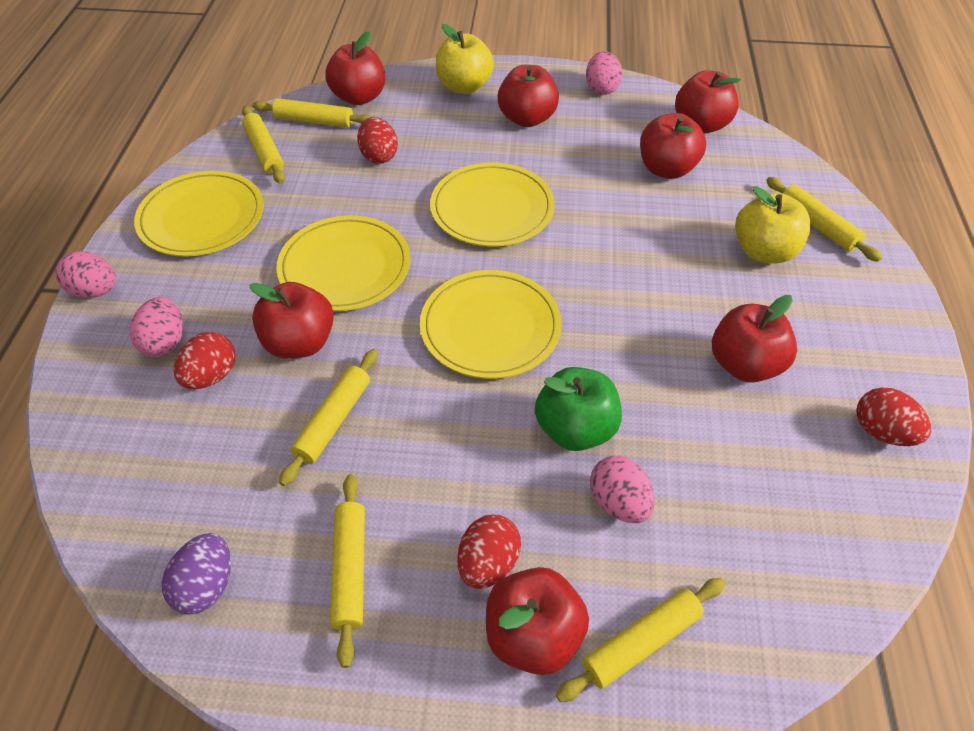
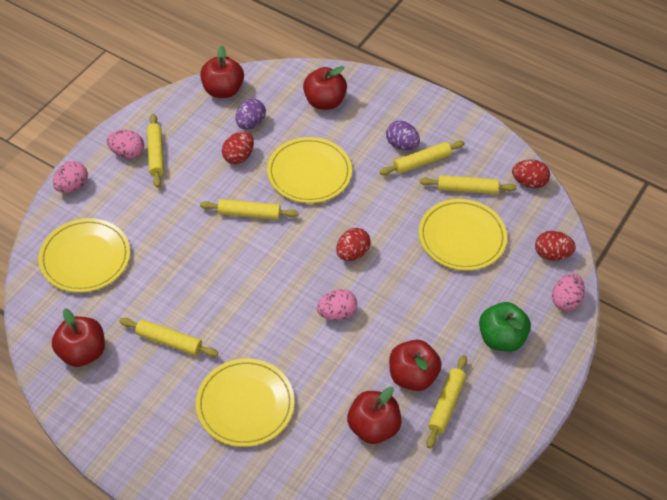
purple egg: [162,533,231,615] = 1 -> [236,99,266,130] [386,121,420,150] = 2
red apple: [249,282,334,359] [325,31,385,105] [486,567,589,675] [498,65,559,127] [640,113,706,179] [675,70,741,134] [712,295,797,383] = 7 -> [52,308,105,367] [200,46,244,98] [303,66,347,110] [347,387,402,444] [389,340,442,391] = 5
yellow apple: [436,24,494,94] [735,186,811,263] = 2 -> none = 0

